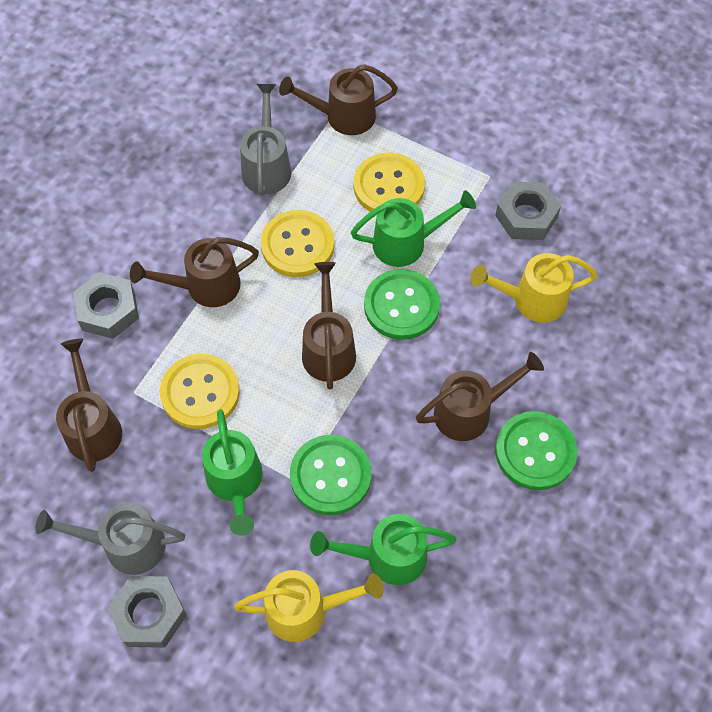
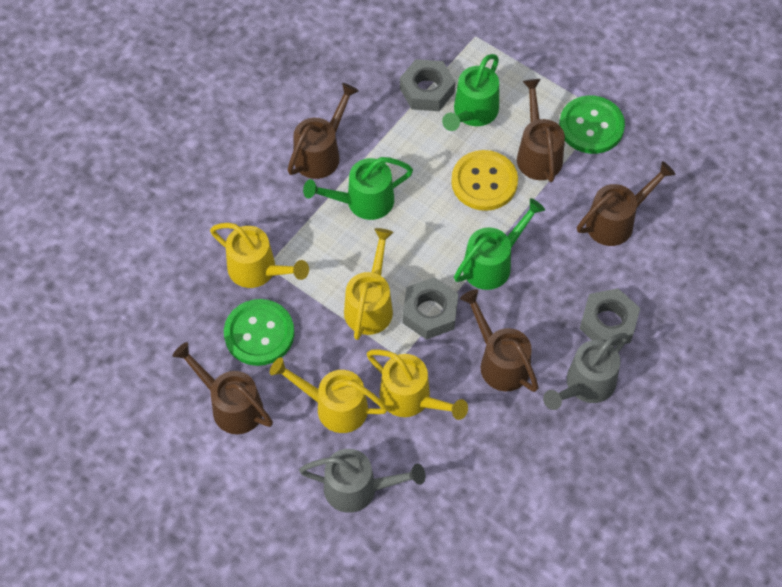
green button: [290,435,371,515] [364,269,440,340] [495,411,577,490] = 3 -> [224,299,294,366] [559,95,625,154] = 2
yellow button: [160,354,240,429] [261,210,334,277] [354,153,425,212] = 3 -> [451,150,518,211] = 1
yellow watering can: [234,570,384,642] [471,253,598,322] = 2 -> [210,223,309,288] [270,357,388,433] [344,228,394,340] [367,350,468,420] = 4

